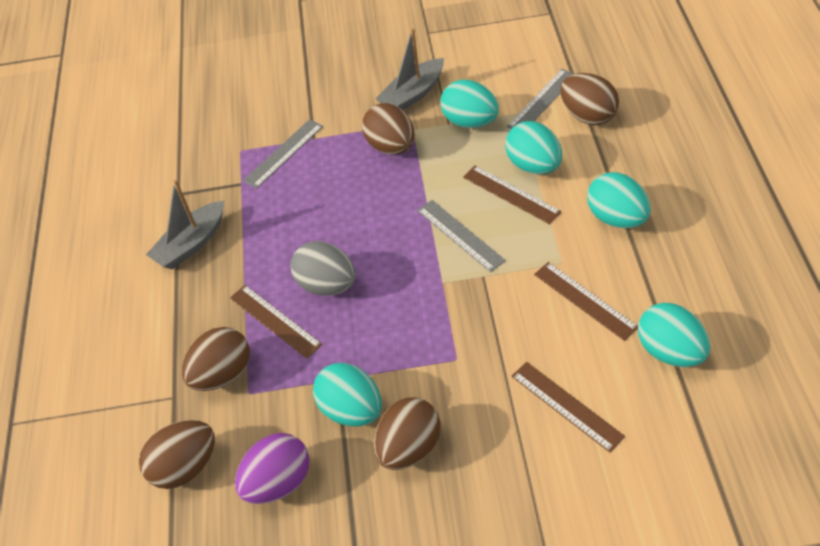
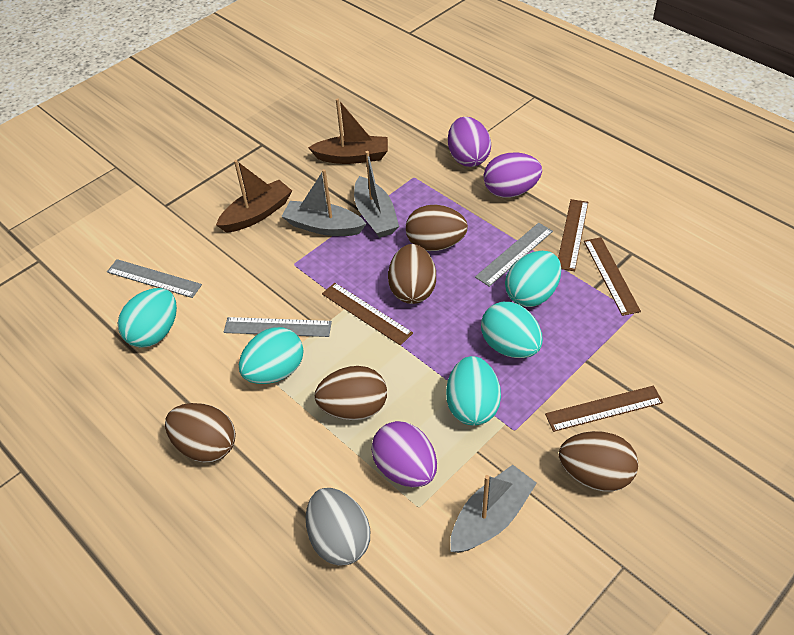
brown boat: none = 0 -> [216,160,292,233] [308,98,388,164] = 2
grey boat: [146,179,224,269] [375,28,444,110] = 2 -> [281,169,366,236] [354,151,399,238] [450,465,537,553] = 3
purple egg: [235,433,310,504] = 1 -> [371,421,437,487] [448,117,491,167] [484,152,542,198] = 3

